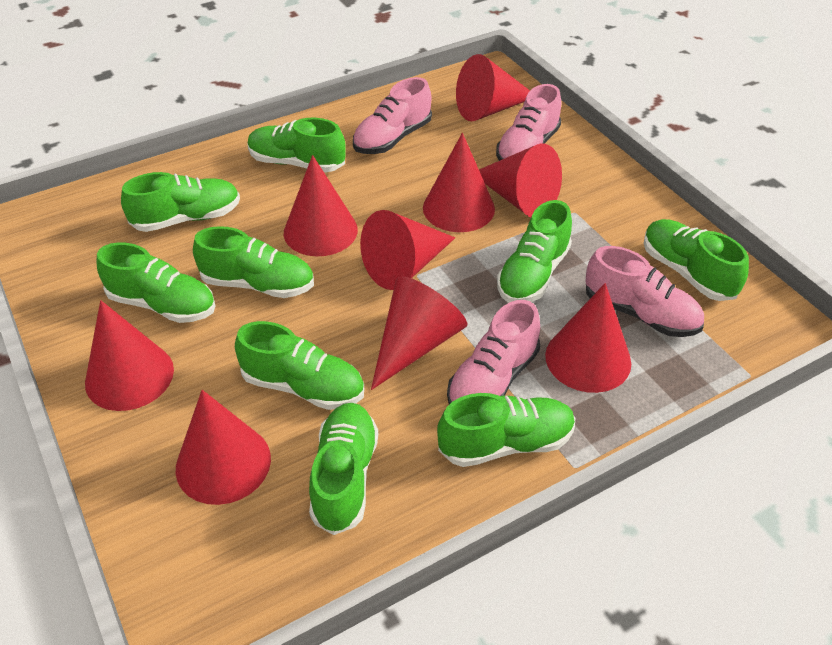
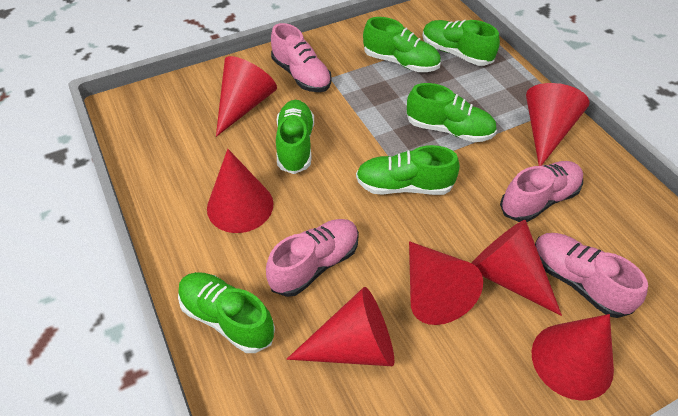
green shoe: [96,242,216,323] [121,172,240,232] [193,226,314,298] [235,321,364,410] [247,118,346,172] [309,403,378,535] [437,393,575,467] [497,200,572,303] [644,219,749,301] = 9 -> [178,272,275,353] [276,100,314,174] [356,145,460,195] [363,17,441,72] [406,83,497,142] [423,20,500,66] = 6
red cone: [85,300,174,411] [176,390,271,505] [284,155,358,256] [360,210,455,290] [371,276,467,390] [423,133,495,232] [456,54,530,121] [479,144,562,217] [545,283,631,393] = 9 -> [207,149,273,233] [216,56,277,137] [287,287,394,366] [409,241,483,325] [472,220,562,316] [526,83,590,166] [532,314,614,401] = 7

